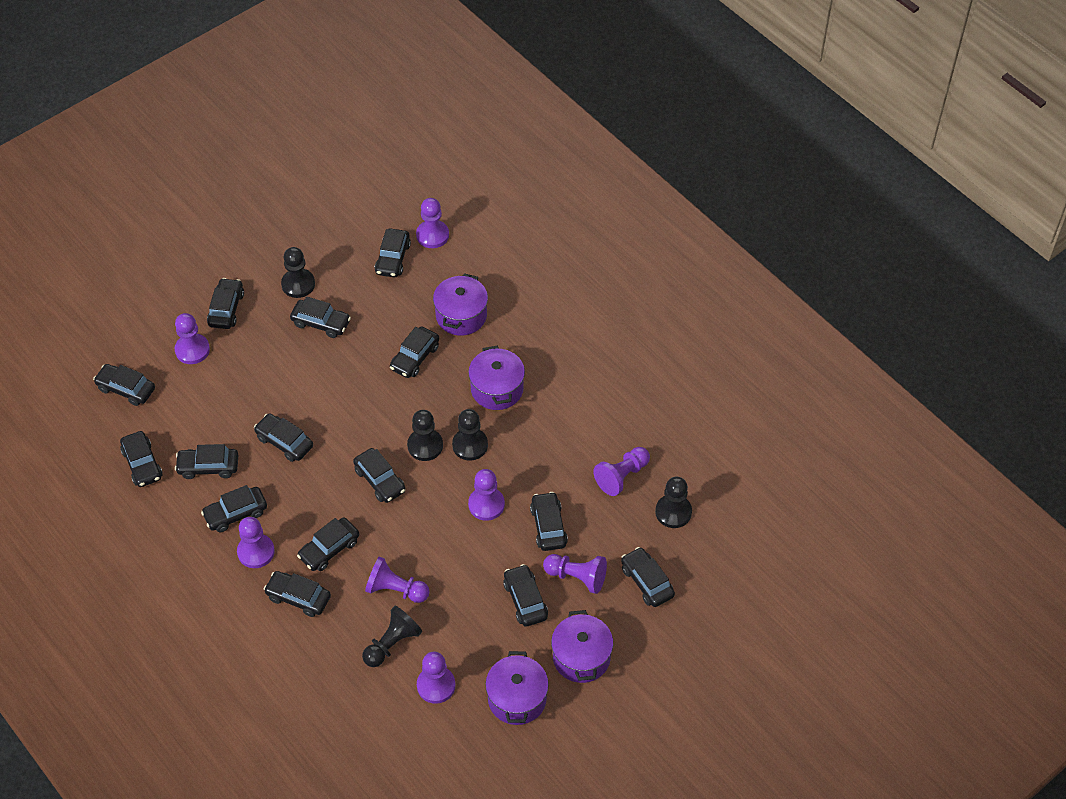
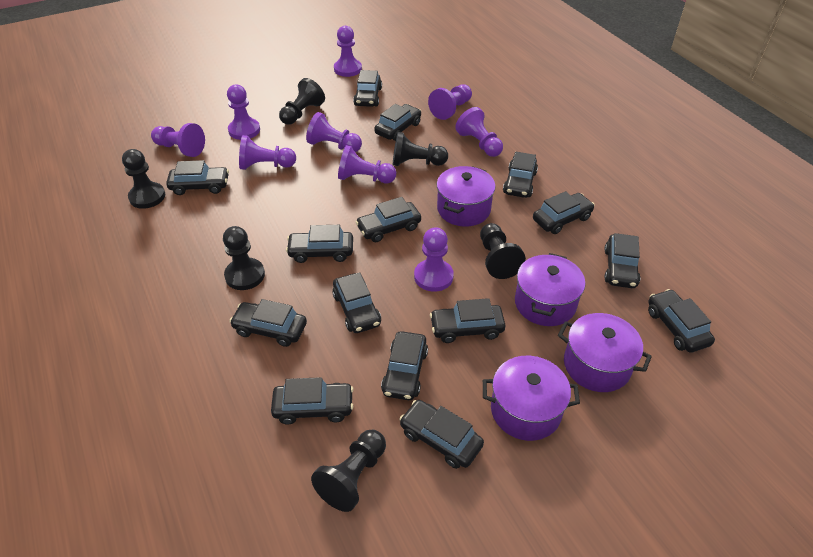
black pawn: [281,247,315,298] [362,606,422,667] [407,410,443,461] [452,409,488,460] [655,477,692,528] = 5 -> [122,149,165,209] [223,226,265,290] [279,78,325,125] [311,430,386,512] [393,132,448,166] [480,223,526,279] = 6
purple pawn: [175,313,210,364] [237,517,275,568] [365,556,430,603] [416,198,449,248] [417,652,455,704] [468,469,505,521] [543,554,607,594] [593,447,650,496] = 8 -> [151,123,205,157] [227,84,260,140] [239,135,296,170] [306,112,362,152] [334,26,362,77] [338,145,396,183] [414,227,454,292] [428,84,472,120] [455,107,503,157] = 9

